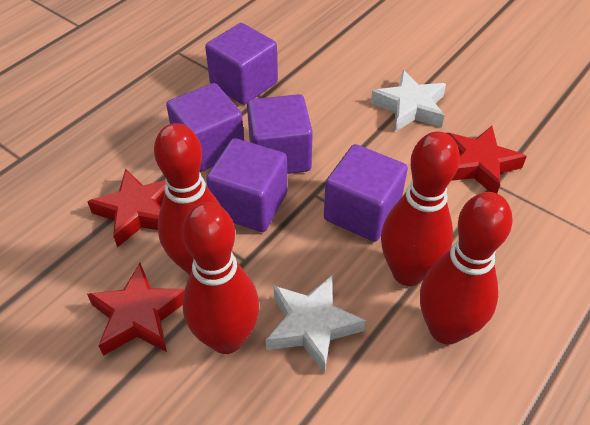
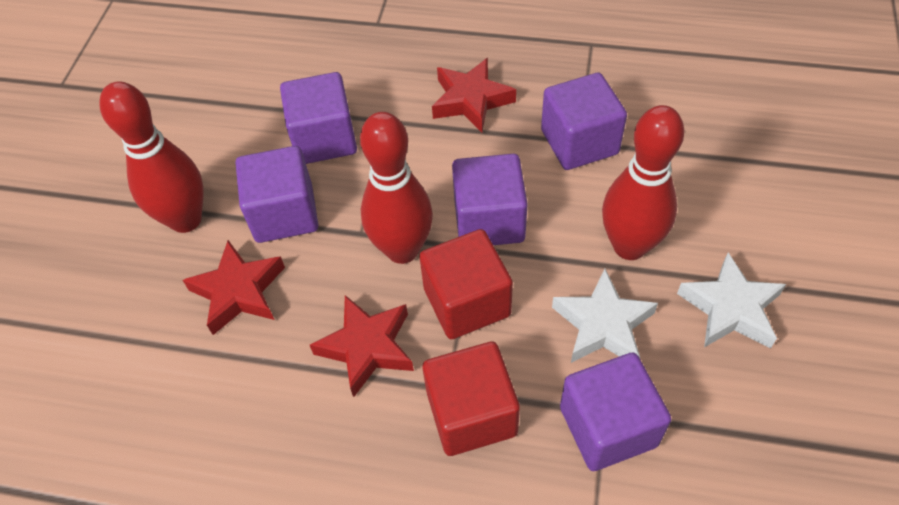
red bowling pin: [154,123,221,275] [182,202,259,354] [381,131,460,286] [420,192,513,345] = 4 -> [99,81,204,233] [360,112,433,264] [602,105,684,260] = 3
red cube: none = 0 -> [419,229,513,339] [423,342,520,456] = 2

